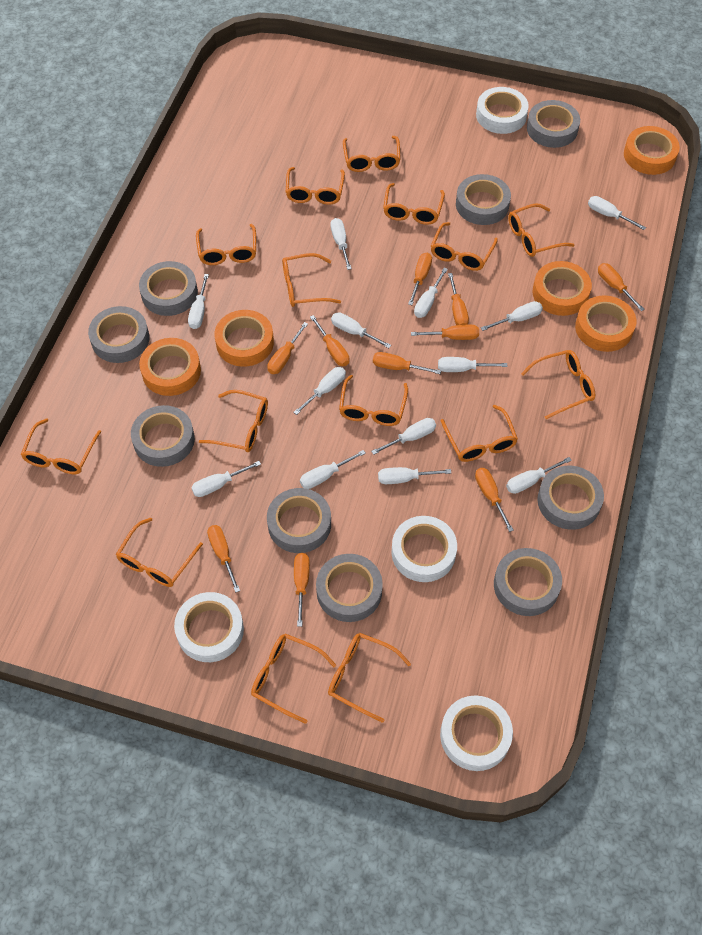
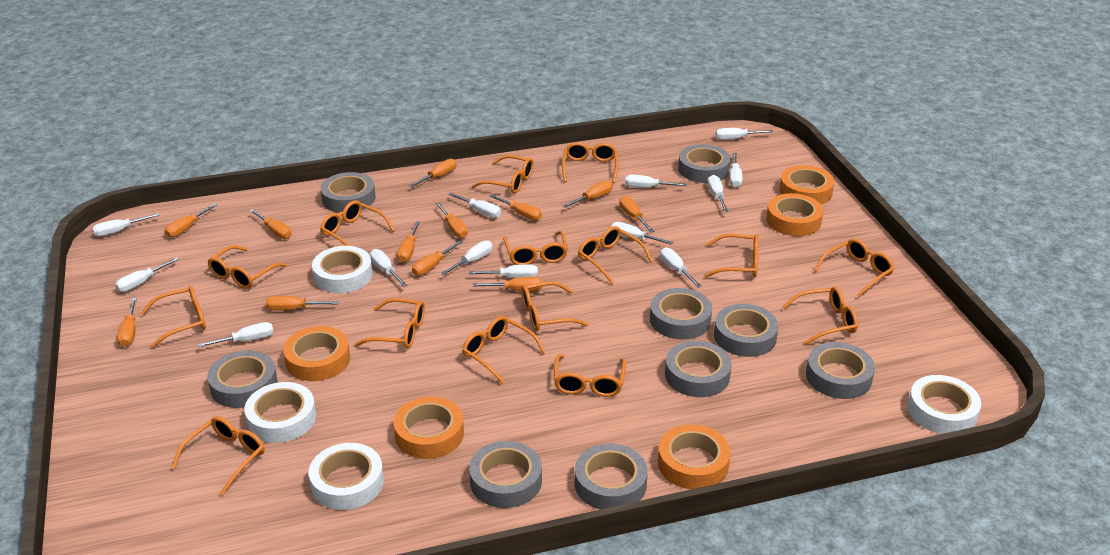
orange screwdriver: [207,525,240,593] [267,322,308,374] [294,553,310,627] [310,315,349,366] [373,352,441,374] [408,253,432,305] [411,325,479,340] [448,273,469,325] [475,468,514,532] [598,263,645,311] = 10 -> [117,298,137,346] [165,203,217,238] [249,209,292,239] [266,296,338,311] [397,221,420,262] [409,159,457,187] [412,241,462,276] [436,203,468,238] [473,277,542,291] [489,194,542,221] [563,181,613,208] [619,196,654,232] = 12

